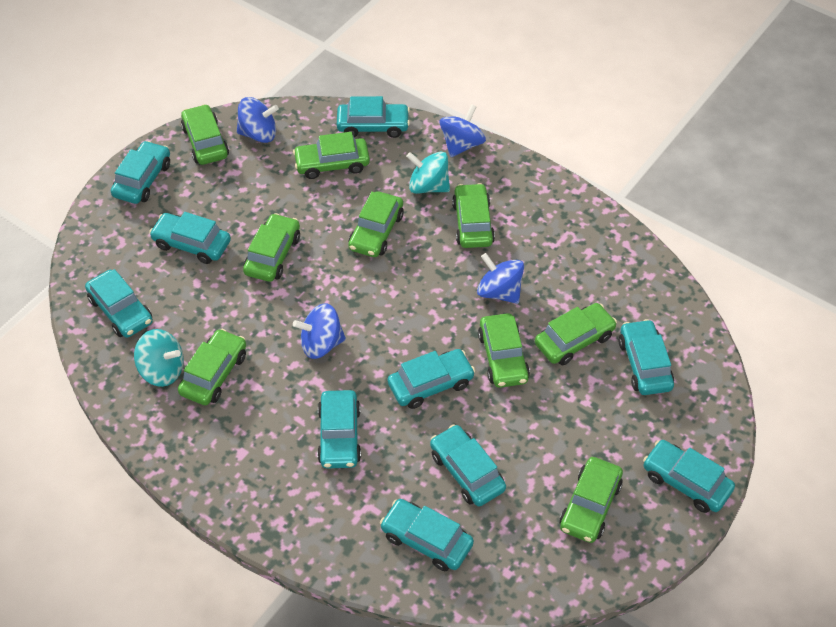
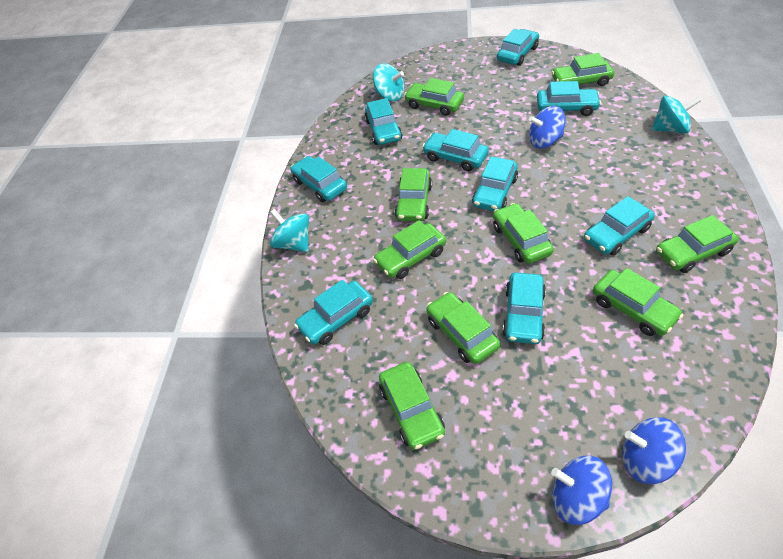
blue spinning top: [237,97,279,143] [293,303,346,359] [440,104,486,157] [477,253,524,304] = 4 -> [529,106,566,148] [551,456,612,525] [622,417,686,484] = 3
turquoise car: [85,269,153,338] [111,141,170,204] [149,212,231,264] [317,390,361,469] [337,96,410,138] [380,499,474,571] [388,349,475,409] [430,424,506,507] [619,319,674,395] [643,440,735,513] = 10 -> [291,156,347,202] [294,280,373,345] [365,98,402,145] [422,129,489,171] [472,156,518,211] [497,29,539,66] [502,272,546,344] [537,81,601,116] [584,196,655,255] = 9
turquoise spinning top: [134,329,184,387] [406,152,450,194] = 2 -> [270,209,309,252] [373,63,404,101] [652,96,701,134] = 3

